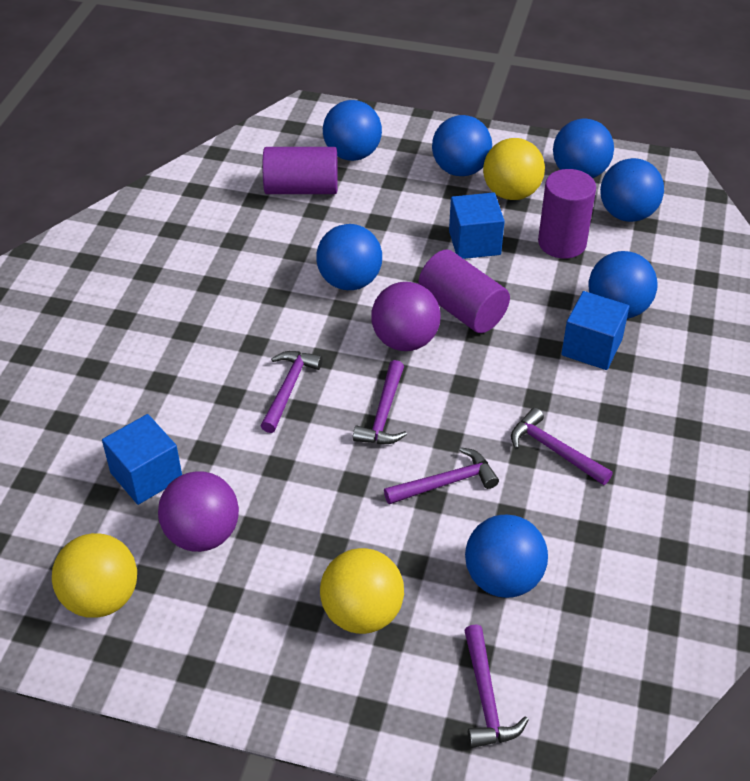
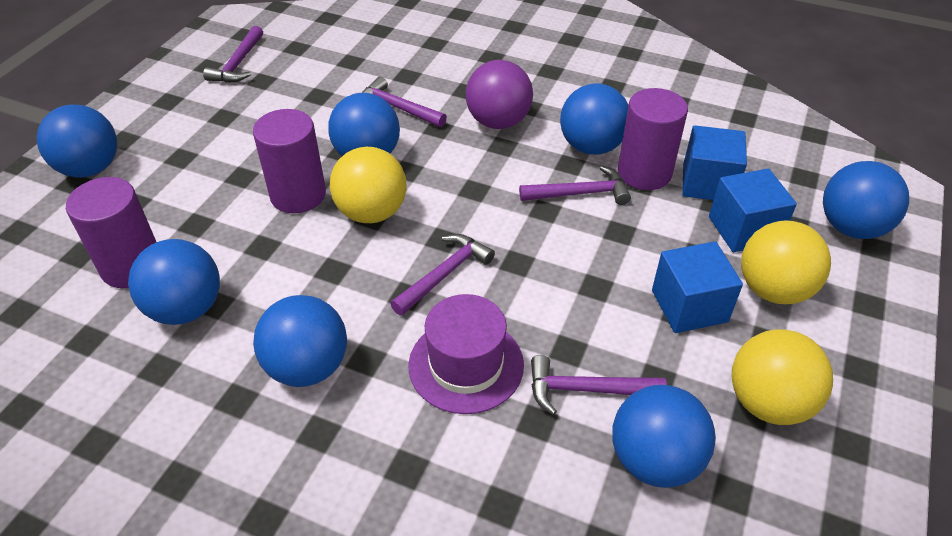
purple ball: [158,471,239,552] [371,282,441,351] = 2 -> [466,60,533,129] = 1
purple hat: none = 0 -> [408,294,524,414] = 1

